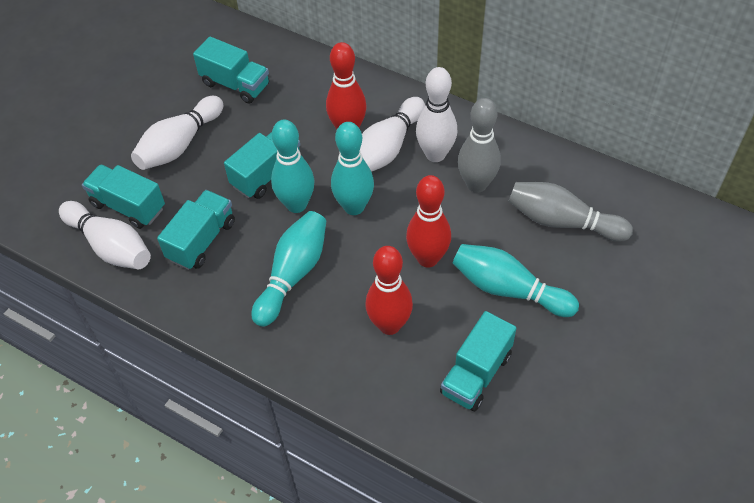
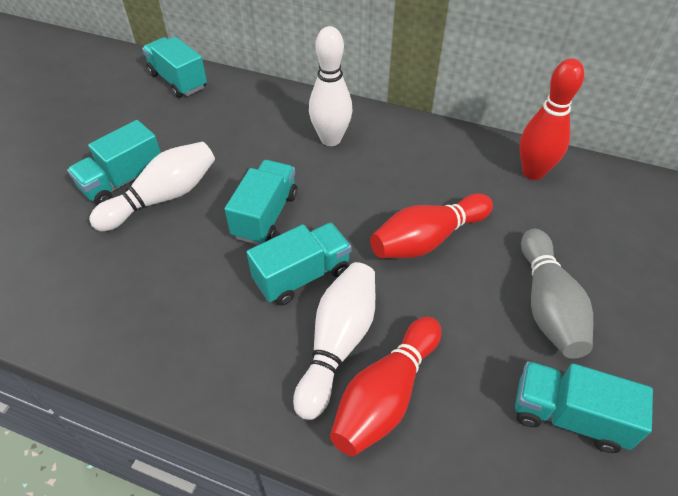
grey bowling pin: [458,98,501,193] [509,182,633,242] = 2 -> [521,229,593,359] = 1
turquoise bowling pin: [251,211,326,327] [271,120,315,213] [331,122,374,215] [453,244,579,317] = 4 -> none = 0
white bowling pin: [59,201,151,269] [131,96,223,170] [360,97,425,172] [416,67,457,162] = 4 -> [89,141,215,231] [293,262,375,420] [309,26,352,146] = 3

